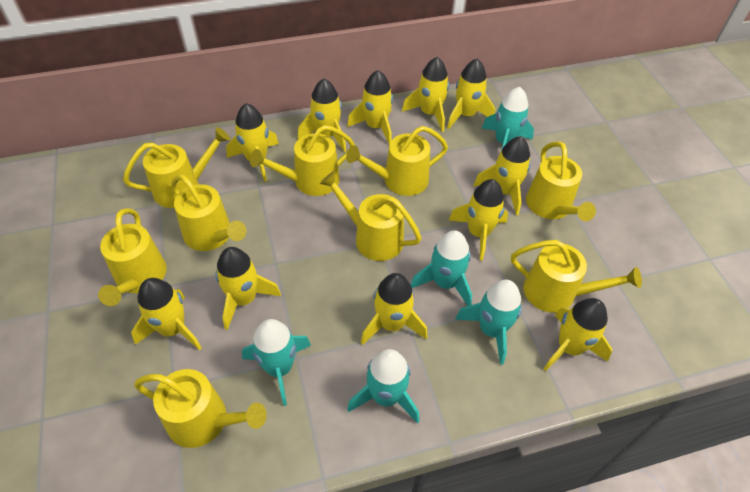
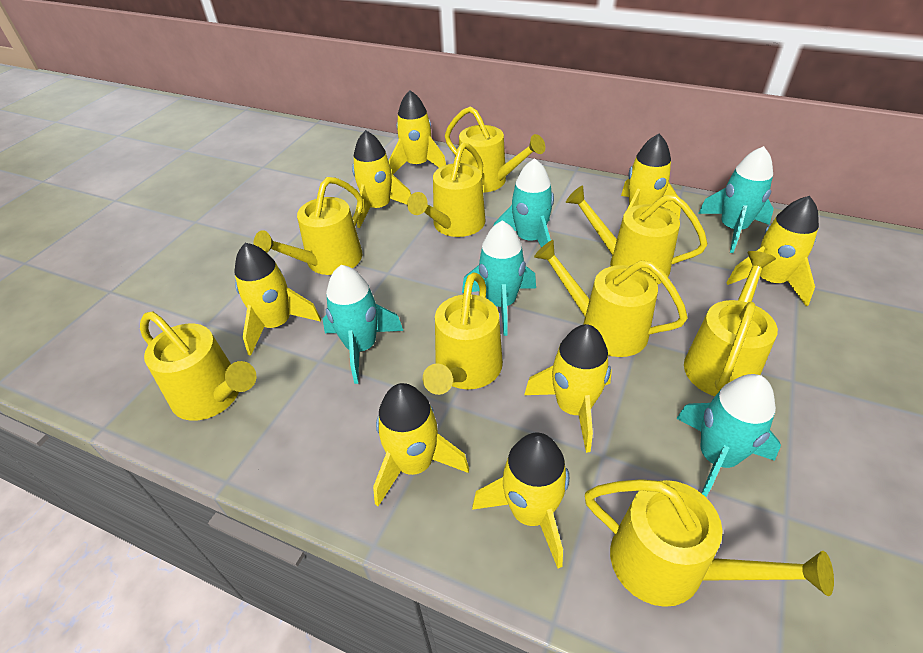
yellow rocket: [131,278,202,350] [216,247,281,330] [226,103,279,181] [298,79,346,152] [347,70,393,145] [361,273,427,345] [402,57,449,132] [447,59,495,129] [449,179,508,261] [473,136,531,215] [544,298,612,371] = 11 -> [234,243,321,356] [352,130,411,228] [373,383,469,506] [389,90,446,174] [472,433,569,568] [524,324,612,453] [621,134,681,219] [726,196,819,307] = 8

